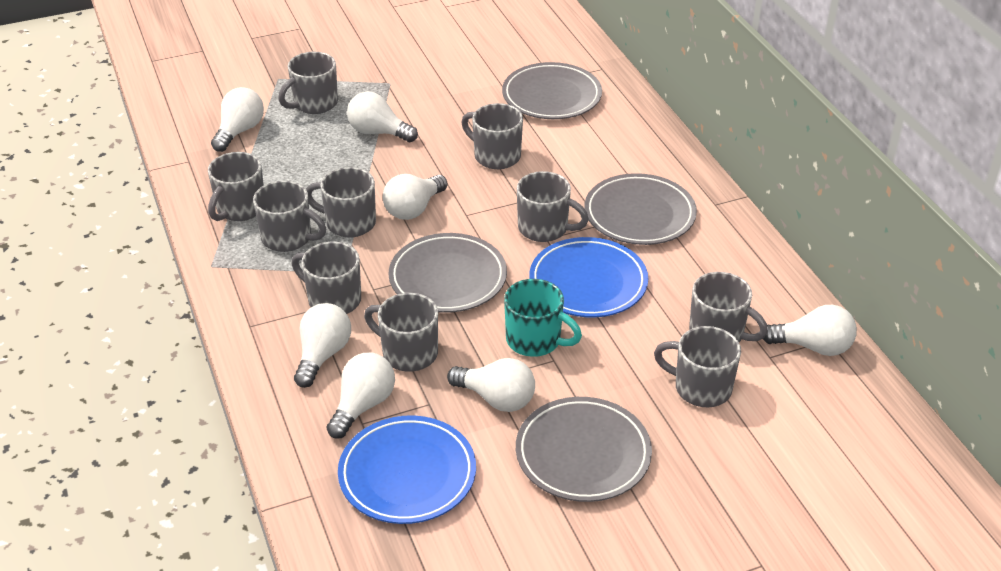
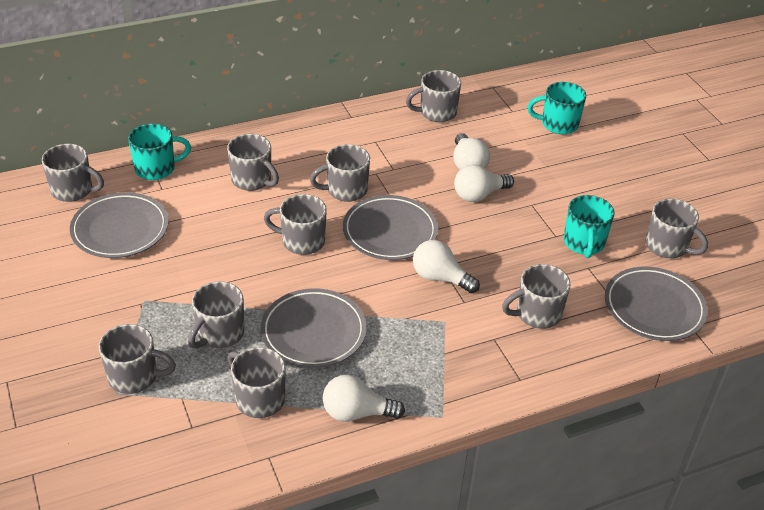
blue plate: [338,415,476,524] [529,237,648,317] = 2 -> none = 0
turquoise mug: [504,279,582,357] = 1 -> [128,124,191,180] [527,82,586,134] [564,195,614,258] = 3
white light bulb: [211,87,264,152] [294,303,351,388] [326,353,395,439] [347,92,418,142] [383,174,448,220] [447,358,535,412] [763,305,857,356] = 7 -> [323,375,405,422] [413,240,480,293] [454,133,490,170] [454,164,514,202] = 4

